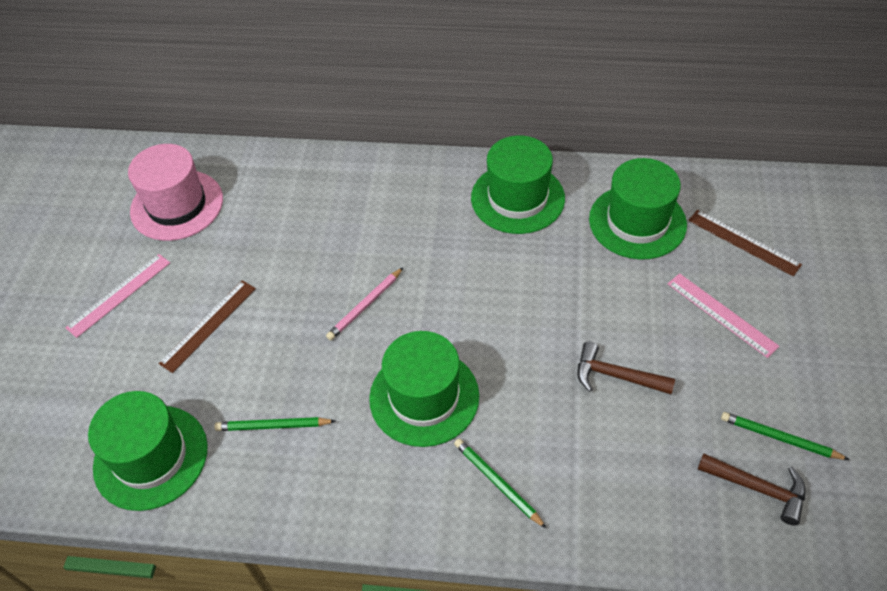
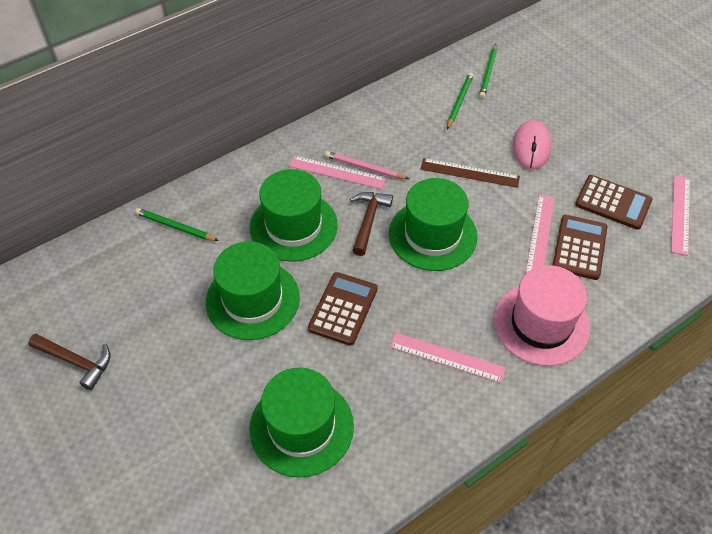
brown calculator: none = 0 -> [308,272,378,346] [553,215,607,280] [575,175,652,230] = 3
brown ruler: [159,280,256,373] [688,210,802,276] = 2 -> [420,158,520,188] = 1
pink mouse: none = 0 -> [512,120,552,170] = 1
pink ruler: [65,254,170,338] [668,273,780,358] = 2 -> [289,155,386,189] [390,332,506,383] [525,194,555,274] [671,175,690,256] = 4

